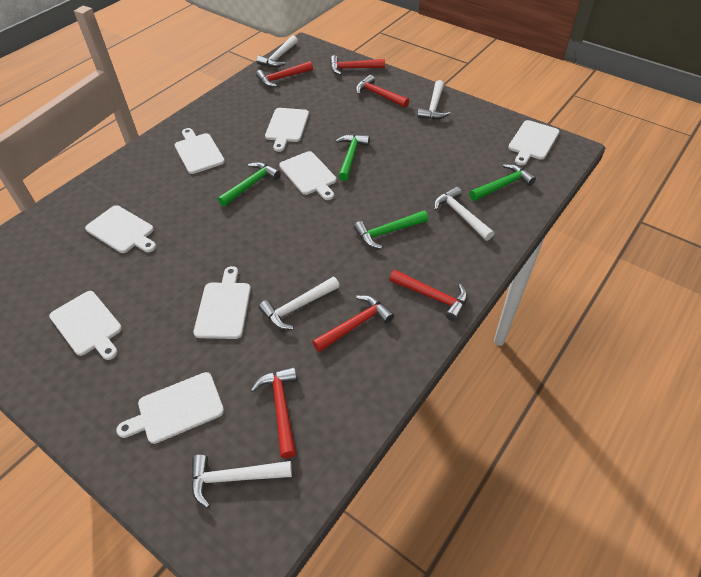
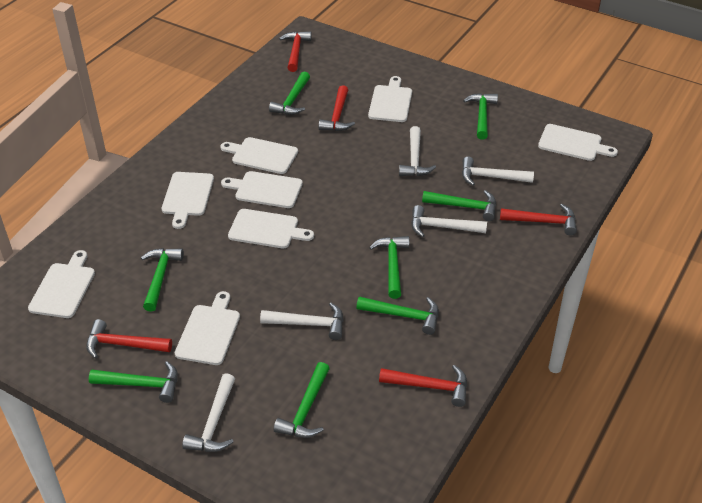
green hammer: [218,162,281,207] [336,134,370,181] [354,211,428,249] [469,164,536,201] = 4 -> [89,361,178,403] [141,248,184,312] [269,72,310,115] [274,362,330,438] [356,296,439,335] [369,236,409,299] [422,190,496,221] [463,93,498,140] = 8
red hammer: [251,367,297,458] [256,61,313,87] [312,295,394,352] [330,55,385,75] [356,75,409,108] [389,270,468,321] = 6 -> [86,319,172,359] [279,31,312,72] [318,85,355,131] [379,365,467,407] [500,204,577,236] = 5

